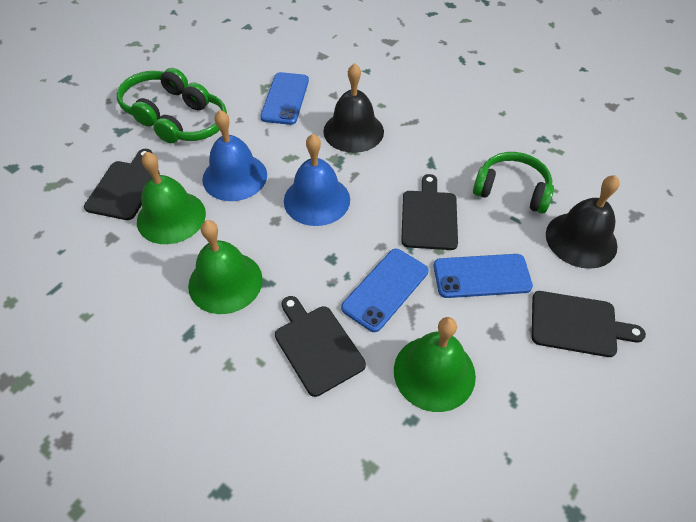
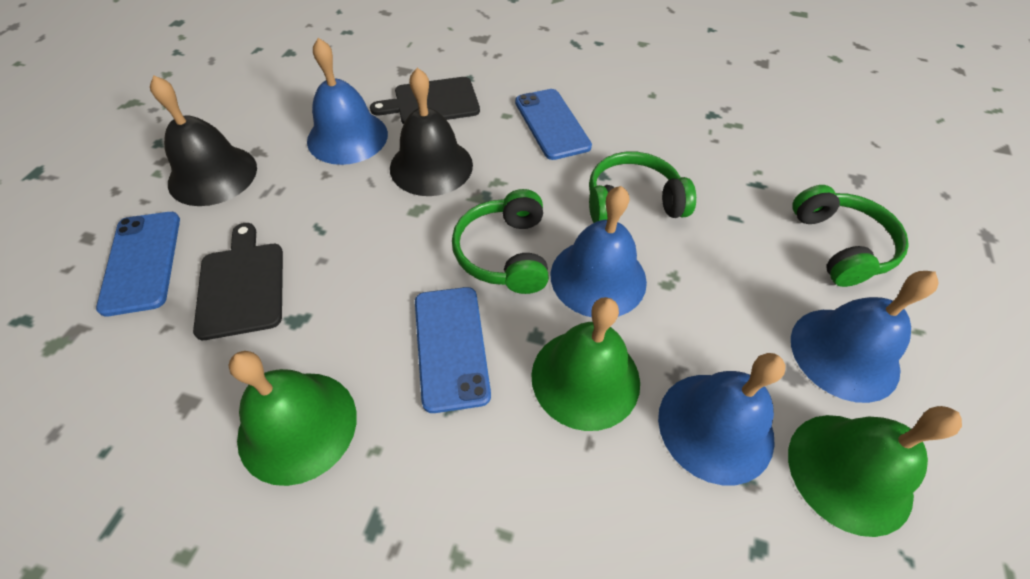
black cutting board: [84,149,160,220] [275,296,366,397] [401,174,458,250] [532,291,646,357] = 4 -> [193,223,283,340] [370,77,480,124] = 2
blue bell: [202,110,267,201] [284,134,350,226] = 2 -> [307,38,388,165] [550,186,647,317] [658,353,786,485] [791,271,938,403] = 4

